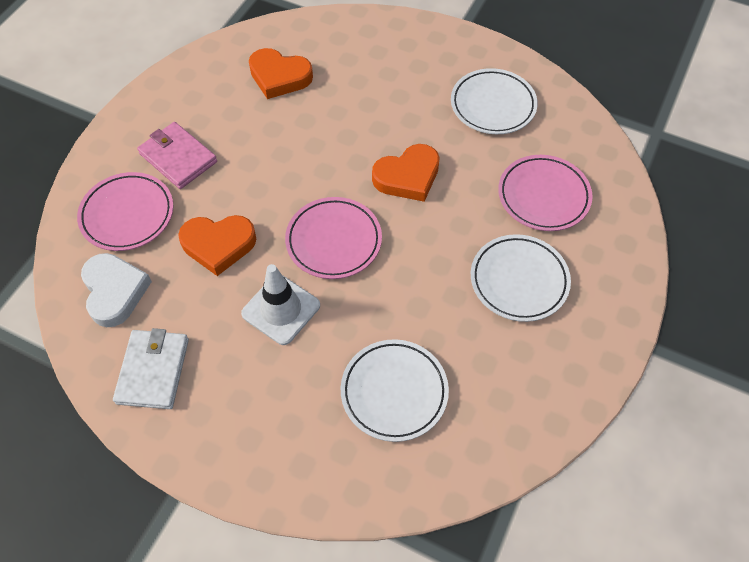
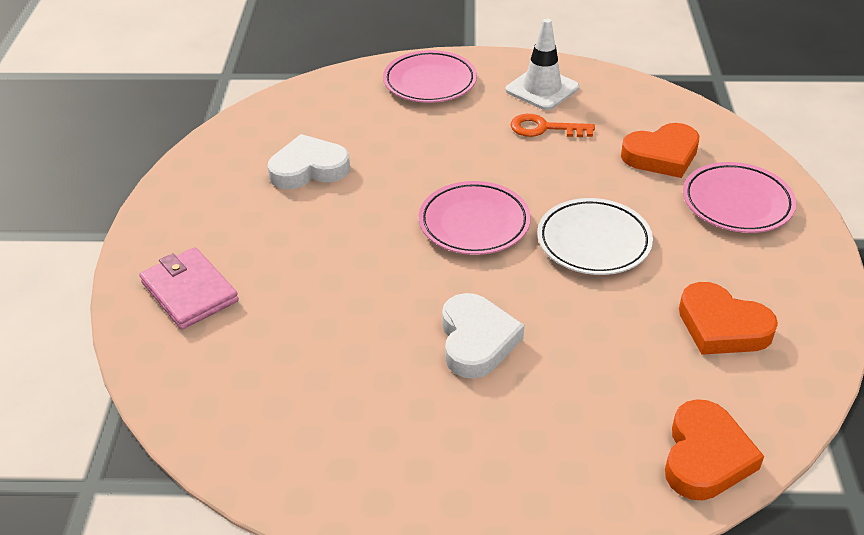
orange key: none = 0 -> [511,114,595,137] = 1
white heart: [81,253,152,327] = 1 -> [268,134,350,189] [442,293,524,379] = 2
white plate: [341,339,449,442] [451,68,538,134] [471,234,571,322] = 3 -> [537,198,653,275] = 1
white wallet: [113,328,189,409] = 1 -> none = 0

